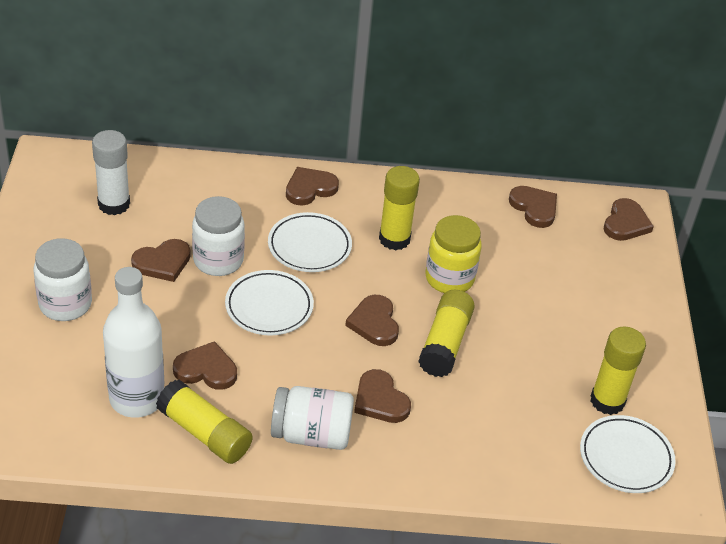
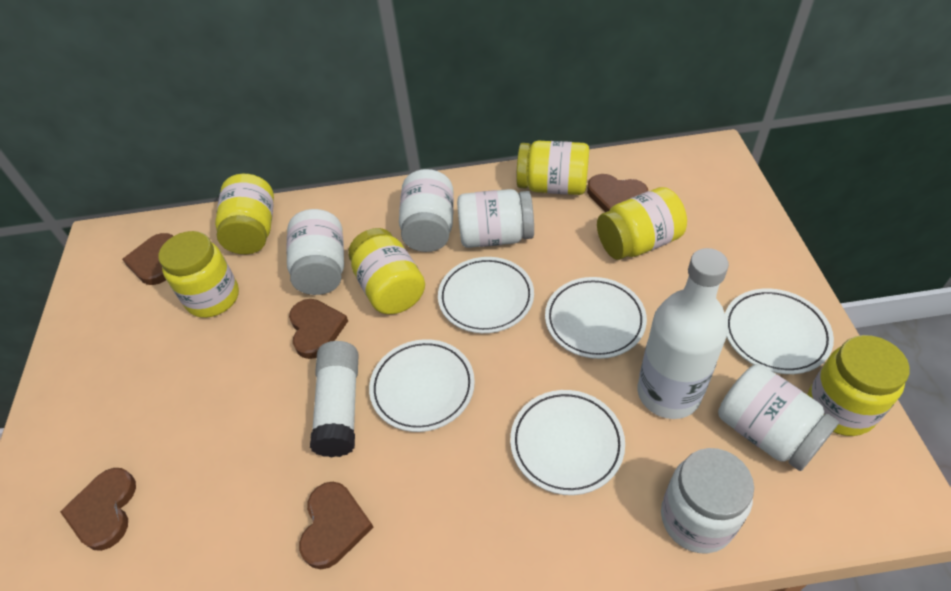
brown heart: [131,239,191,282] [173,341,237,390] [286,167,339,205] [345,295,399,346] [354,369,411,423] [509,186,557,228] [604,198,654,241] = 7 -> [60,468,136,551] [122,233,173,285] [289,299,348,359] [299,482,373,569] [587,174,648,212] = 5
white jar: [34,238,92,321] [192,196,245,276] [271,386,354,450] = 3 -> [286,209,344,295] [399,169,454,252] [457,189,534,248] [661,448,754,553] [718,364,839,471] = 5
white plate: [225,270,314,336] [268,212,352,272] [580,415,676,493] = 3 -> [369,339,475,432] [438,257,534,333] [510,390,625,495] [545,277,647,359] [725,288,834,374] = 5
yellow glue stick: [156,380,253,464] [379,166,420,250] [418,290,475,377] [590,327,646,415] = 4 -> none = 0
yellow jar: [425,215,482,293] = 1 -> [158,231,239,318] [215,174,274,254] [348,228,425,314] [516,141,589,195] [597,187,687,260] [808,335,910,436] = 6

